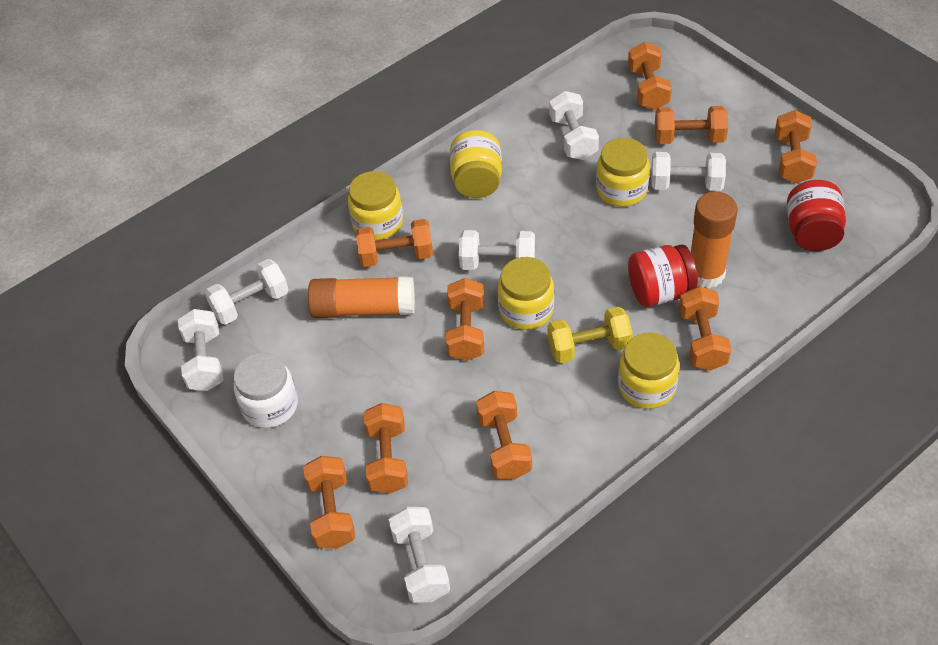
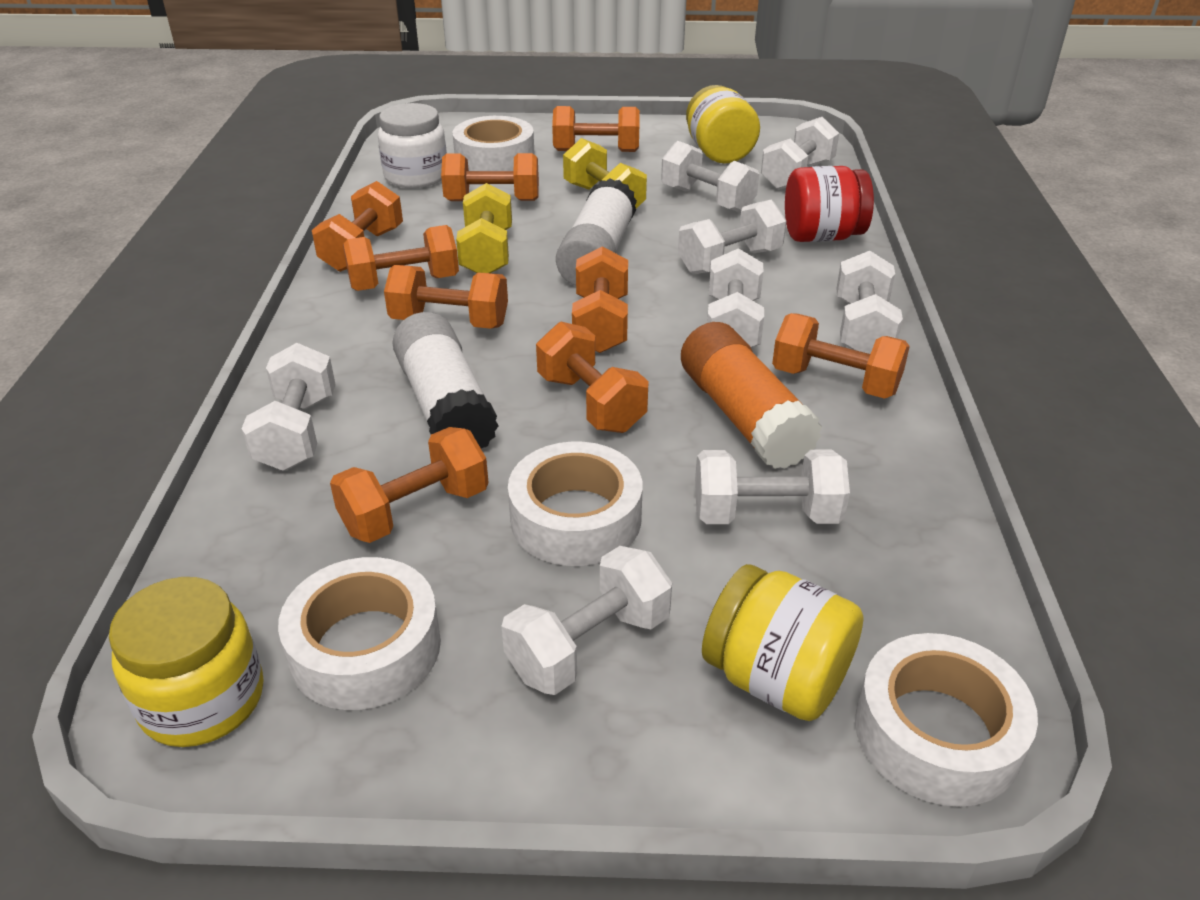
orange glue stick: [308,276,415,318] [691,192,738,288] = 2 -> [681,322,822,469] = 1
red jar: [628,245,698,307] [787,180,846,251] = 2 -> [785,166,874,242] = 1
white dumbbell: [178,309,224,391] [205,259,288,325] [389,507,450,603] [459,230,535,270] [549,91,599,160] [651,152,726,191] = 6 -> [242,343,336,471] [501,546,672,695] [661,141,759,213] [678,200,786,274] [695,450,850,524] [707,248,764,348] [761,117,839,190] [836,251,903,354] = 8
white glue stick: none = 0 -> [392,312,498,448] [556,178,637,286] = 2
white tape: none = 0 -> [278,557,441,710] [452,116,535,171] [508,442,643,566] [855,633,1038,807] = 4
yellow dumbbell: [547,307,633,363] = 1 -> [456,183,512,273] [563,138,647,208] = 2
yellow jar: [348,171,403,240] [450,130,502,198] [498,257,554,330] [596,138,650,207] [618,333,680,409] = 5 -> [109,577,263,747] [686,85,760,164] [702,564,864,721] = 3

